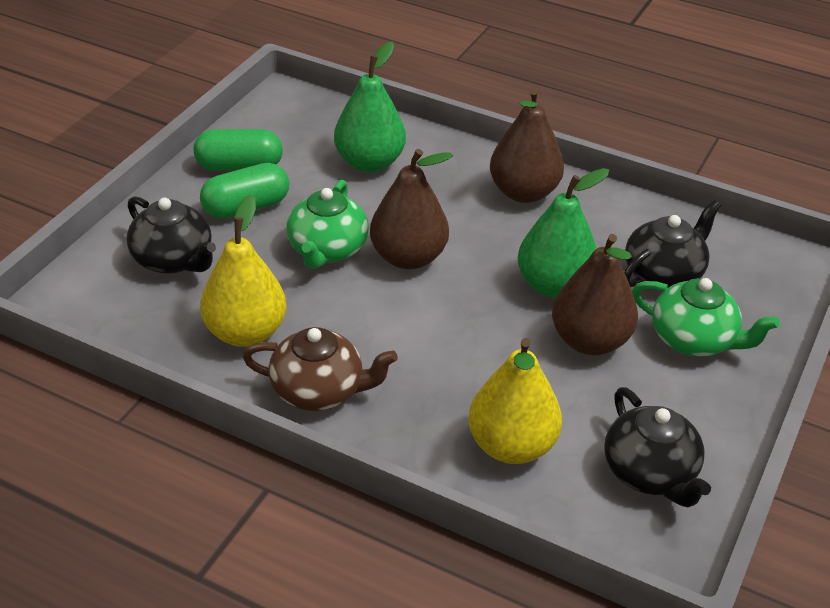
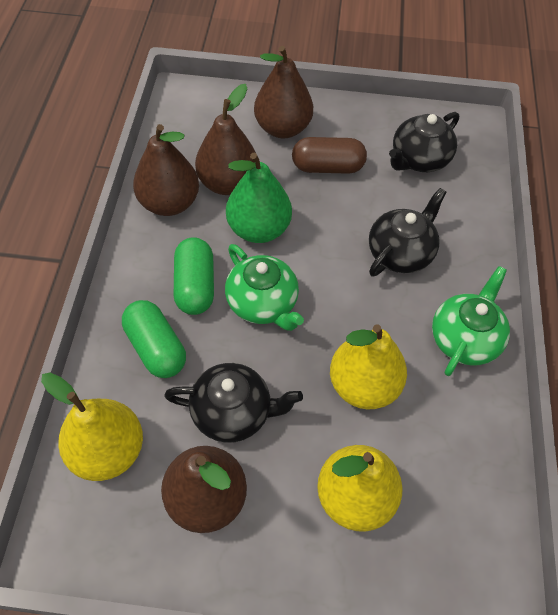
brown capsule: none = 0 -> [292,137,367,174] = 1
brown pear: [370,149,453,269] [490,89,564,203] [552,234,638,355] = 3 -> [133,124,199,216] [161,446,247,533] [195,84,256,195] [254,46,313,138] = 4
brown teapot: [243,327,398,411] = 1 -> none = 0
green pear: [334,41,406,172] [518,168,609,298] = 2 -> [226,152,292,243] = 1
yellow pear: [200,195,287,347] [468,338,562,464] = 2 -> [41,372,143,481] [317,445,402,532] [330,324,407,409] = 3

